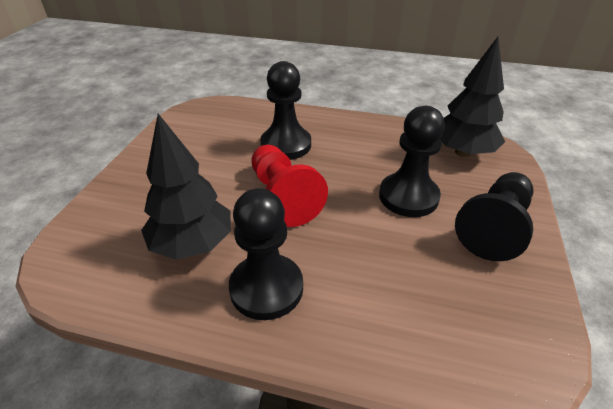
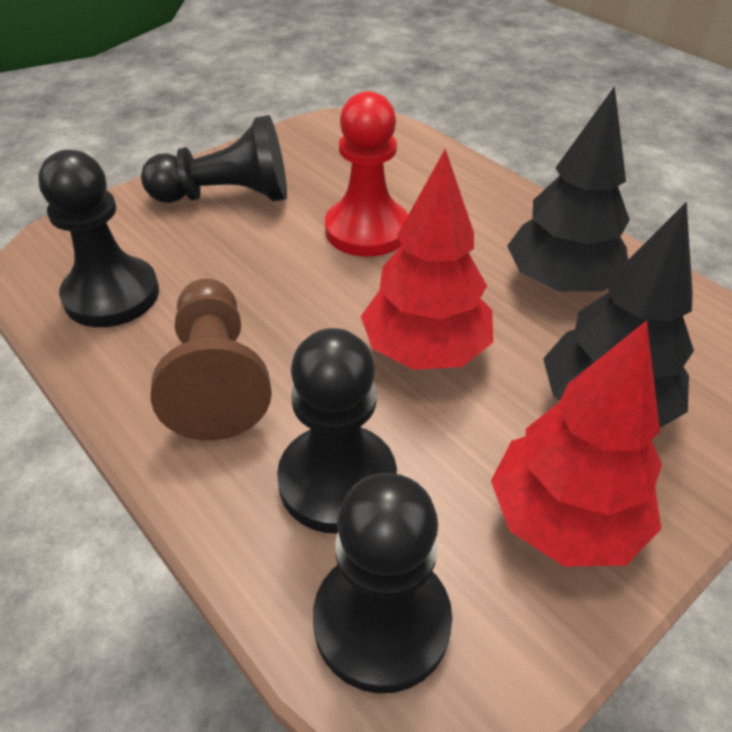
brown pawn: none = 0 -> [151,278,272,440] = 1
red tree: none = 0 -> [361,149,493,370] [491,320,662,566] = 2

